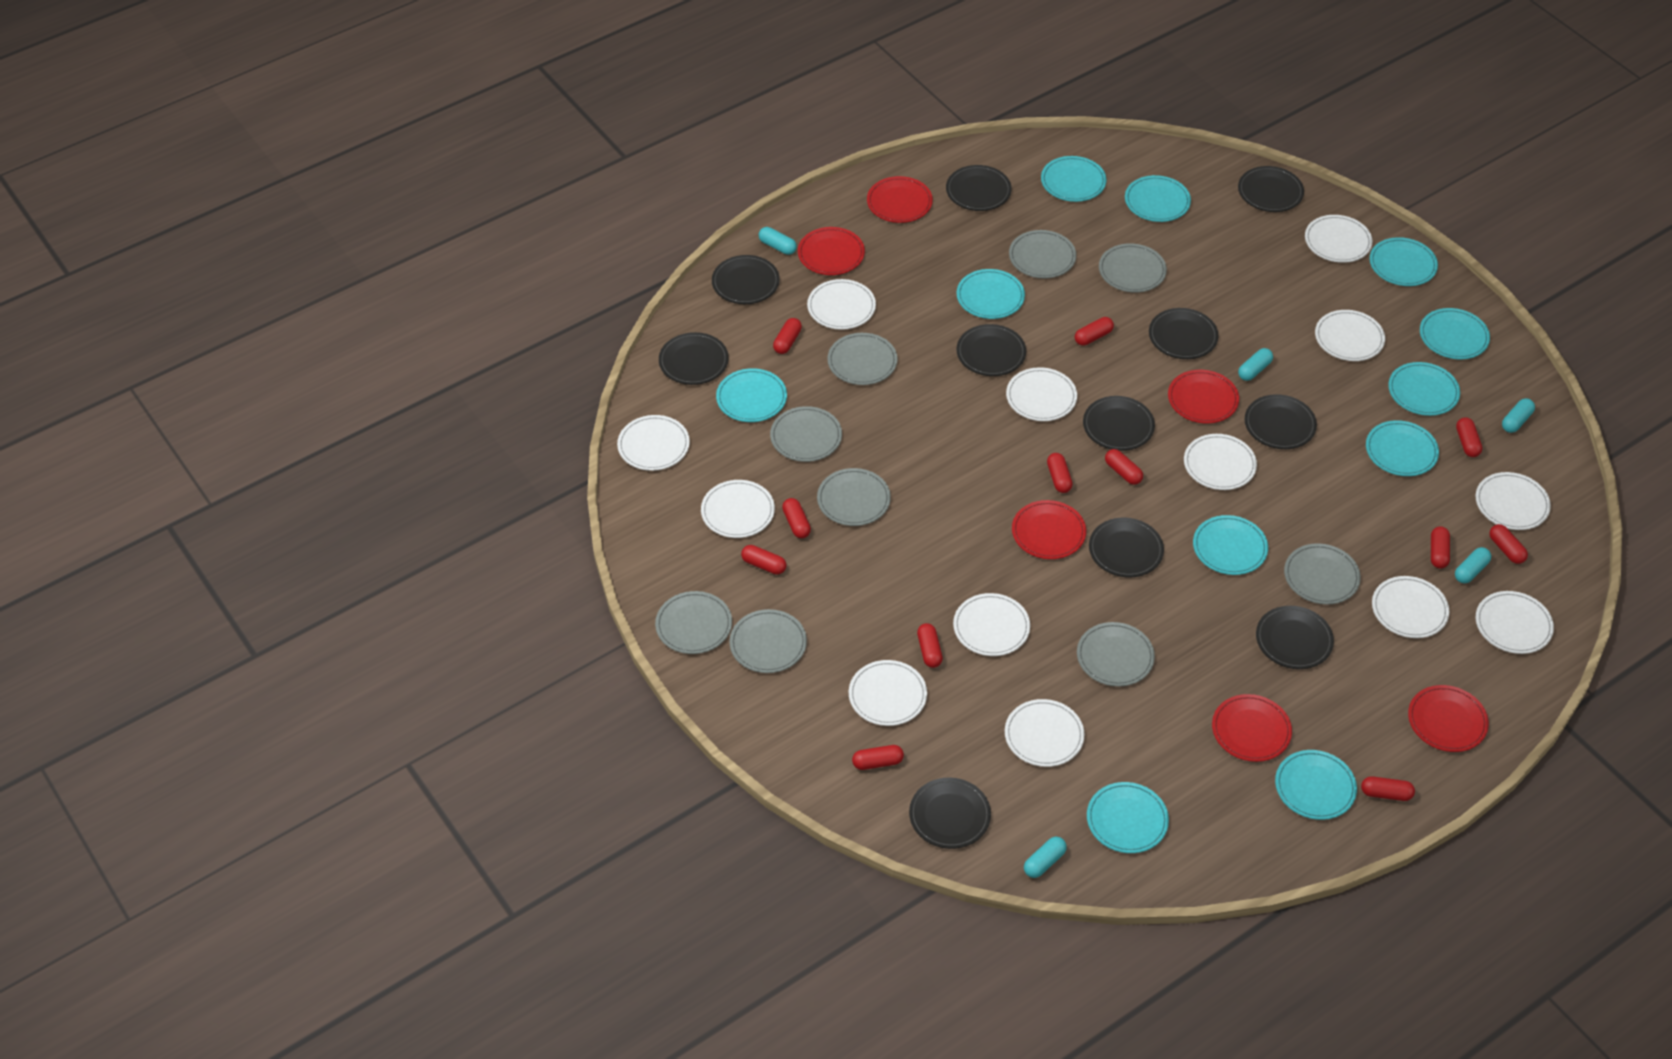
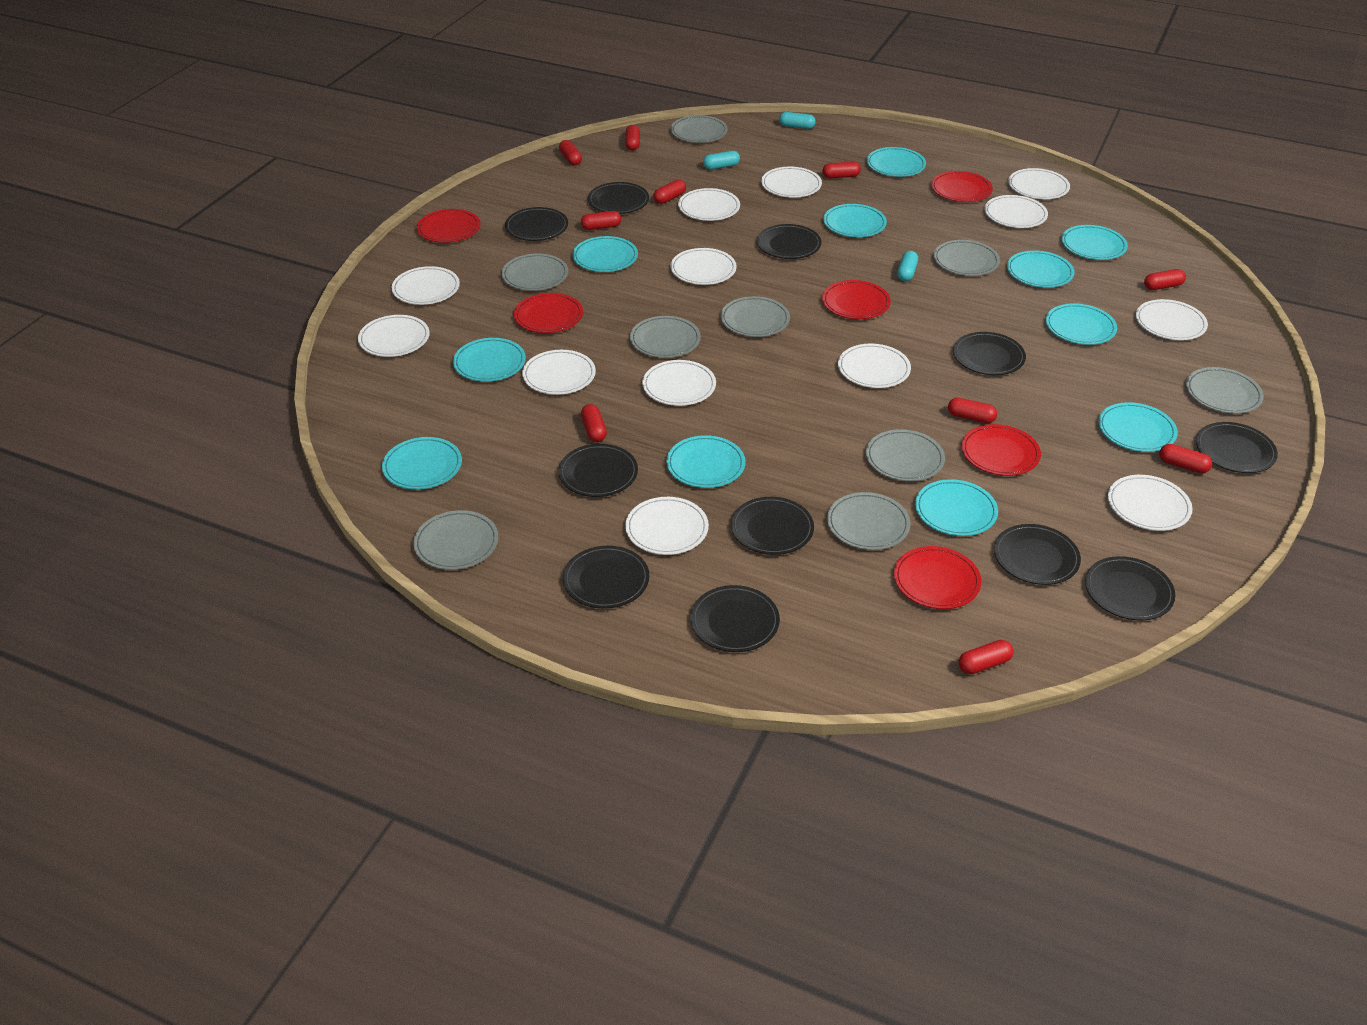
red capsule: [741,545,786,575] [773,318,802,354] [782,498,811,538] [852,745,904,770] [917,623,943,668] [1047,453,1073,493] [1075,317,1114,346] [1105,449,1143,485] [1361,776,1415,801] [1431,526,1450,569] [1456,417,1482,457] [1489,524,1528,564] = 12 -> [559,140,582,165] [581,211,621,230] [581,404,607,442] [625,125,640,151] [653,179,686,204] [822,161,861,178] [948,398,997,423] [958,640,1014,674] [1144,269,1186,290] [1159,444,1212,474] = 10
turquoise capsule: [759,227,797,255] [1024,837,1067,878] [1238,348,1273,381] [1455,547,1491,583] [1502,398,1535,433] = 5 -> [703,151,740,170] [779,112,816,129] [897,251,918,281] = 3

